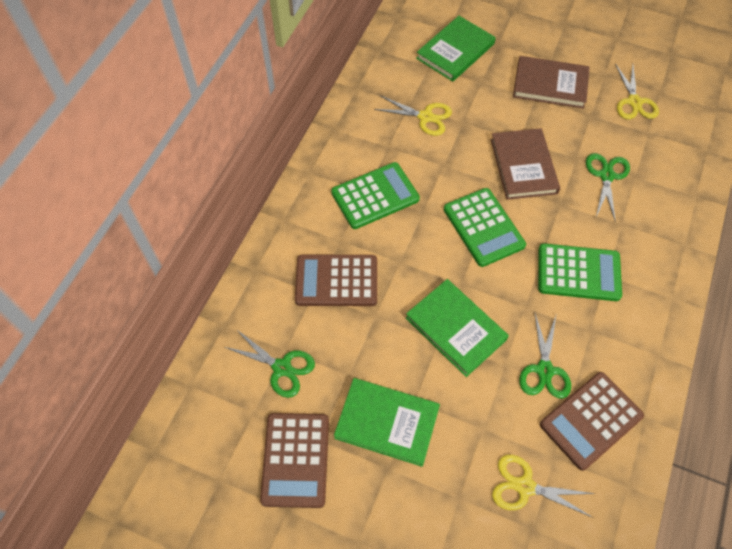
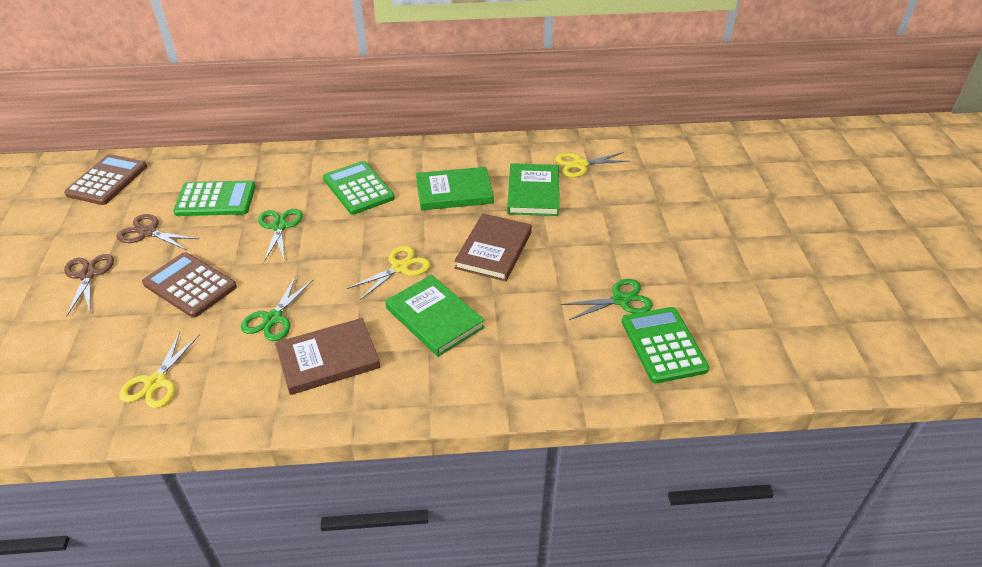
brown calculator: [260,413,329,508] [295,254,377,306] [540,372,644,471] = 3 -> [64,154,147,205] [142,252,237,318] = 2
brown scissors: none = 0 -> [64,254,114,316] [117,214,199,250] = 2

